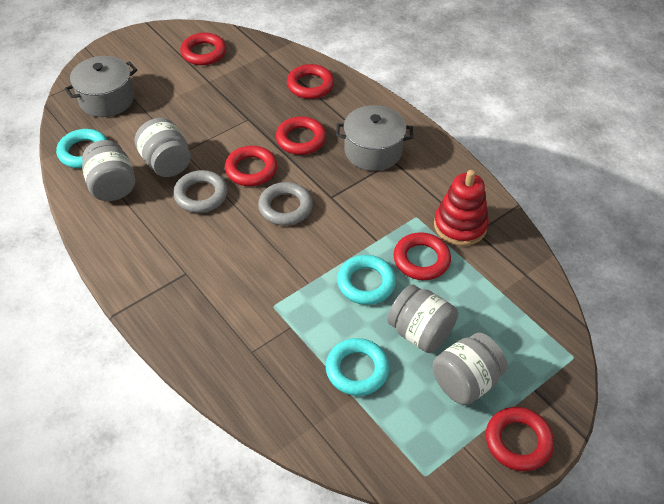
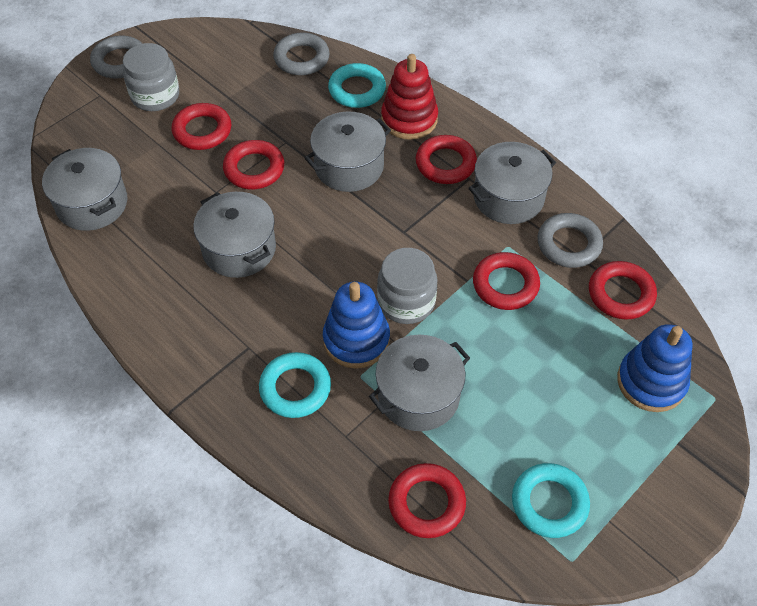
blue stacking toy: none = 0 -> [323,282,390,369] [617,324,693,412] = 2
grey jar: [82,140,135,201] [135,118,191,177] [387,284,458,353] [433,333,508,405] = 4 -> [123,43,179,111] [377,248,437,324] = 2
grey pot: [64,56,137,117] [336,105,413,171] = 2 -> [42,148,127,231] [193,192,276,278] [305,111,391,192] [369,335,470,431] [468,142,556,224] = 5
grey ring: [173,170,228,213] [258,182,313,226] = 2 -> [90,35,142,78] [273,33,330,75] [538,213,603,268] = 3

